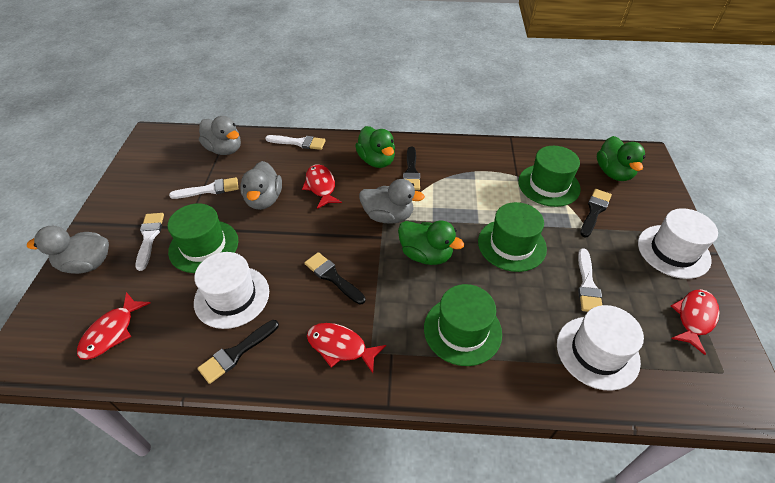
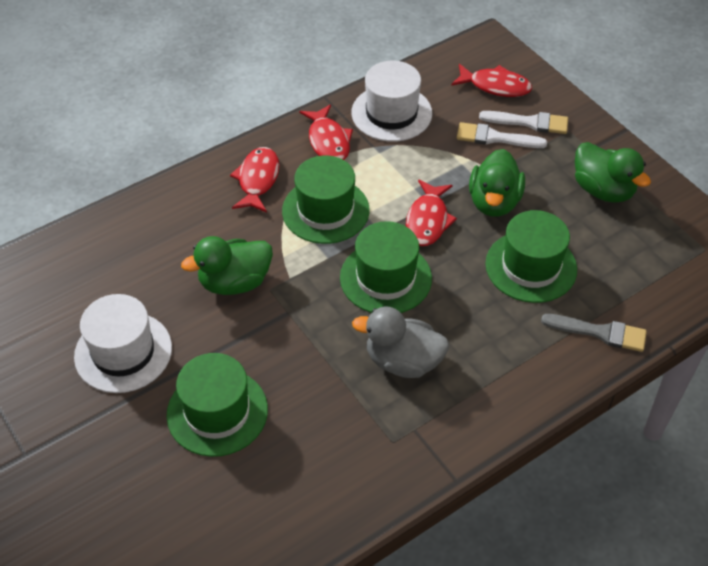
black brush: [198,320,279,384] [304,252,366,305] [403,146,420,190] [580,189,612,238] = 4 -> none = 0
grey brush: none = 0 -> [541,314,647,352] = 1
grey duck: [27,226,109,274] [199,116,241,155] [240,161,282,210] [359,179,425,224] = 4 -> [352,307,449,378] = 1
white brush: [135,213,164,271] [169,177,238,199] [265,135,326,150] [578,248,602,312] = 4 -> [457,122,547,148] [479,111,568,134] = 2
white hat: [194,252,269,329] [557,305,644,391] [638,208,718,279] = 3 -> [74,294,172,393] [352,61,432,142] = 2

